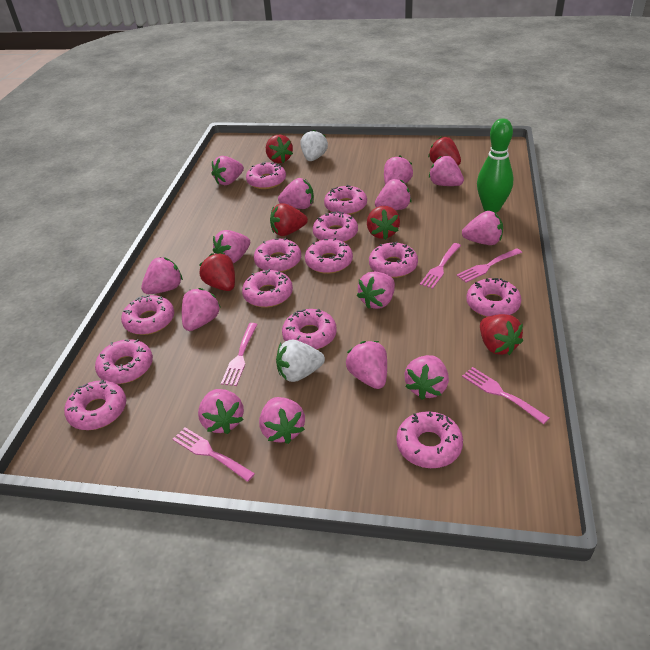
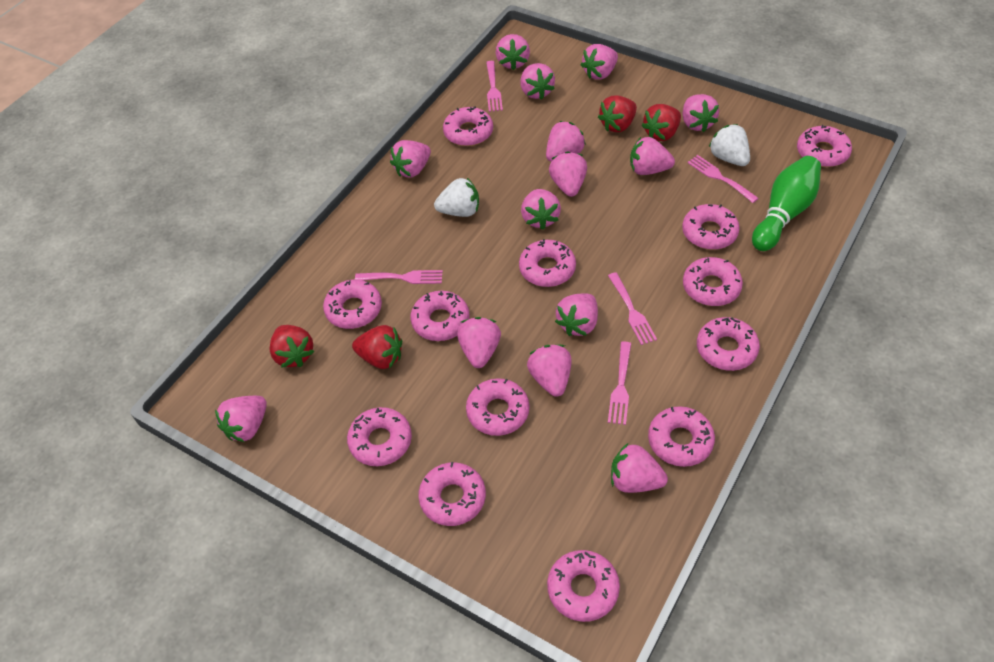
red strawberry: [199,253,235,291] [266,134,293,163] [270,203,308,236] [367,206,400,240] [428,137,461,165] [480,314,523,355] = 6 -> [269,325,314,368] [352,325,402,369] [598,96,637,132] [641,104,681,141] = 4

